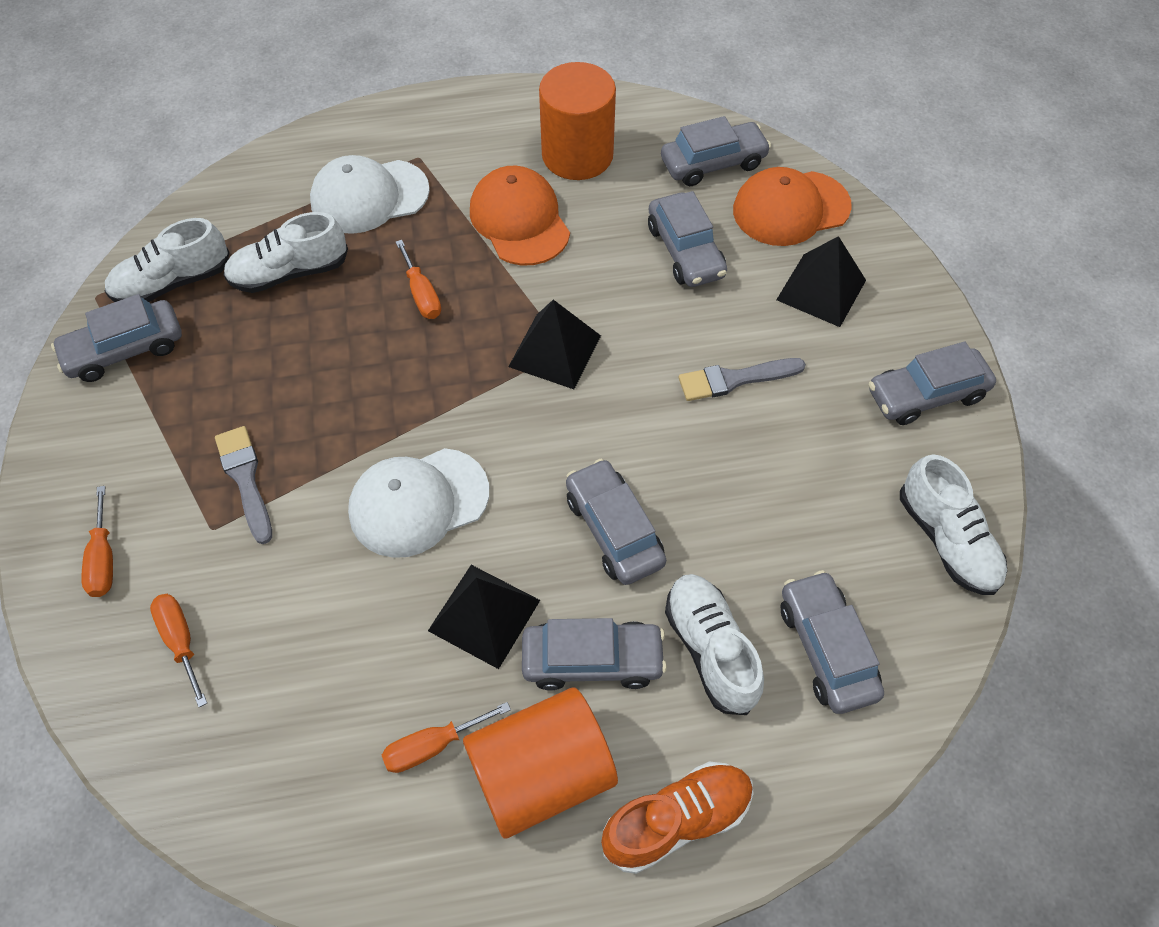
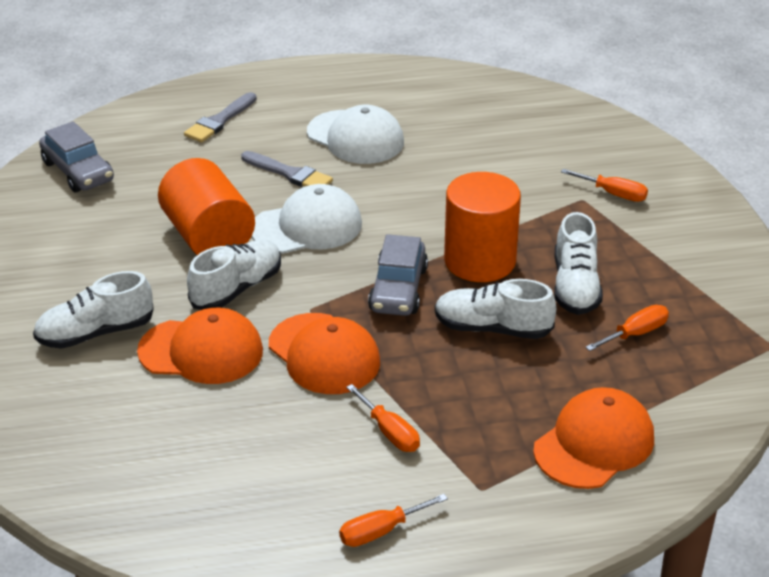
black pyramid: [428,565,540,669] [508,300,601,389] [776,236,866,327] = 3 -> none = 0
grey car: [51,294,182,382] [522,618,667,691] [566,459,666,585] [648,191,727,287] [661,116,771,186] [781,570,884,714] [869,341,996,425] = 7 -> [39,121,114,192] [368,234,428,316] = 2
orange cap: [470,166,570,265] [733,167,852,246] = 2 -> [137,307,263,384] [269,313,380,394] [533,387,654,489] = 3
orange shoe: [601,762,754,874] = 1 -> none = 0

